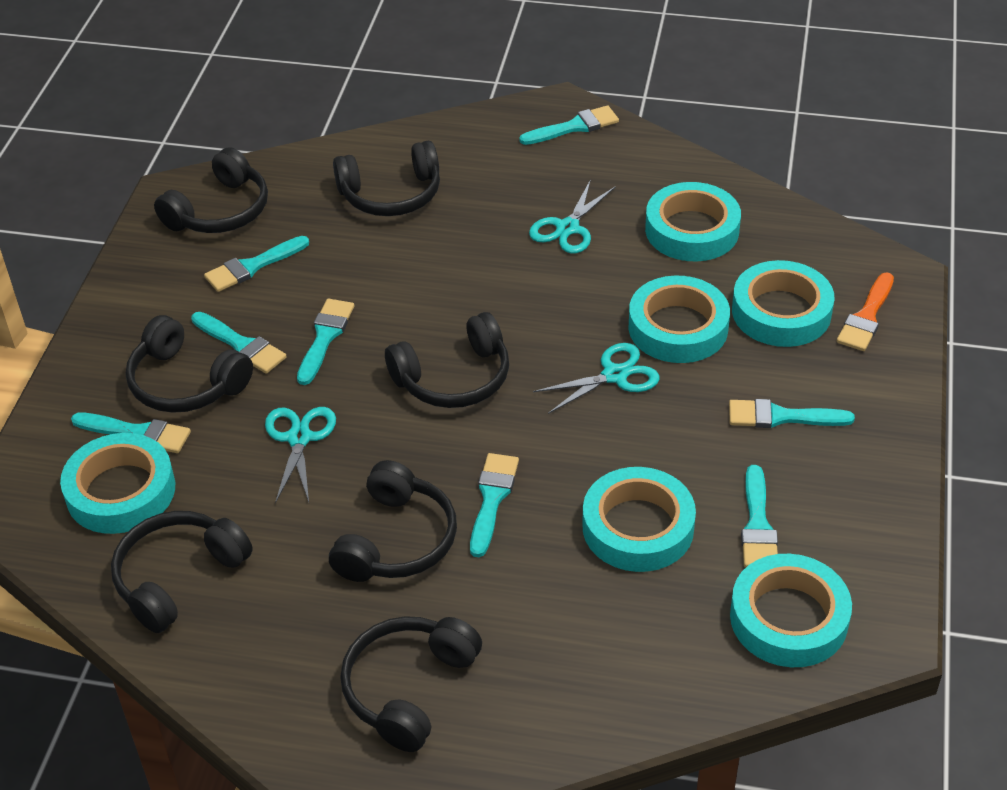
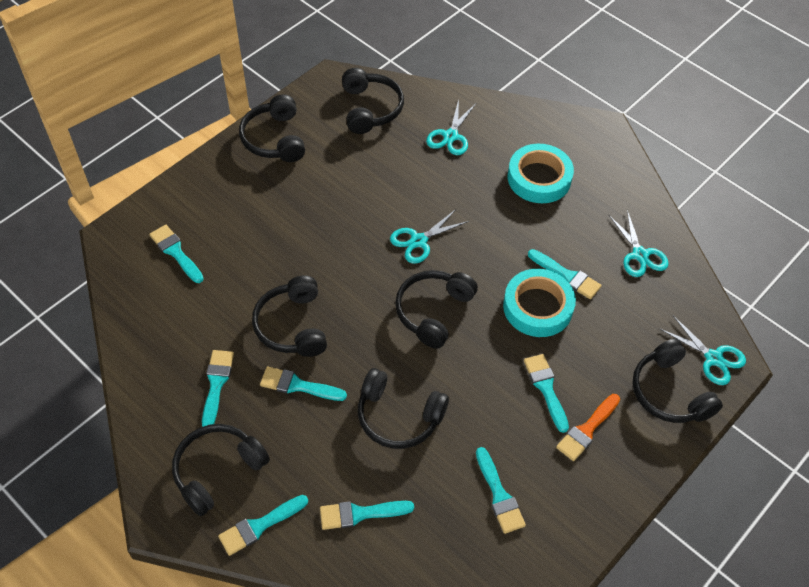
turquoise scissors: [265,407,336,503] [529,179,616,253] [533,343,660,414] = 3 -> [390,209,469,264] [426,99,476,155] [609,210,669,277] [660,316,746,385] = 4
turquoise tape: [60,433,175,534] [582,467,696,572] [629,276,730,363] [645,182,741,261] [730,554,852,667] [732,260,835,347] = 6 -> [503,269,576,337] [508,144,574,203] = 2

